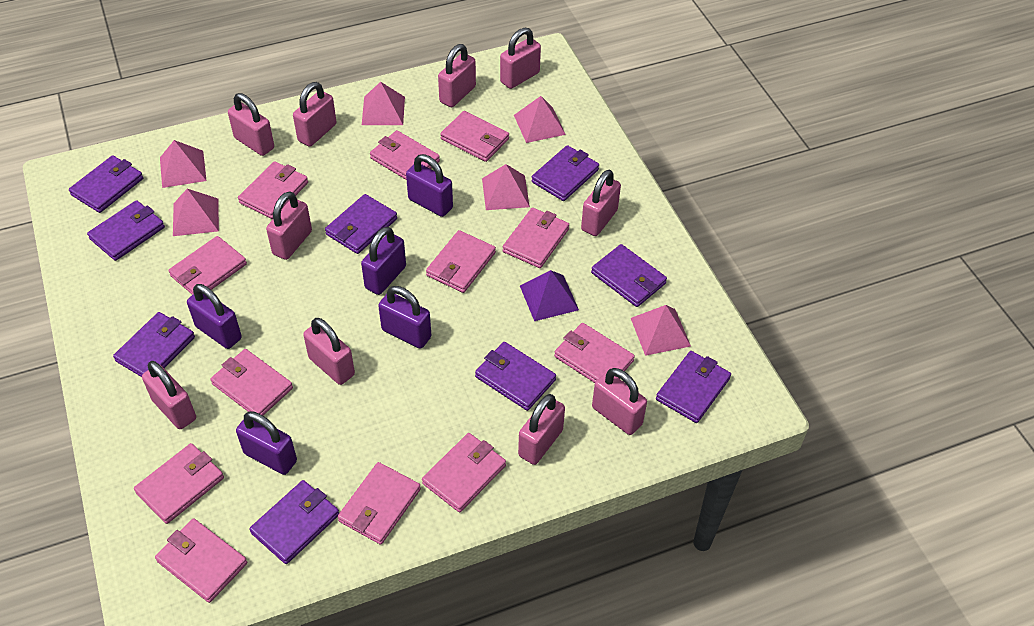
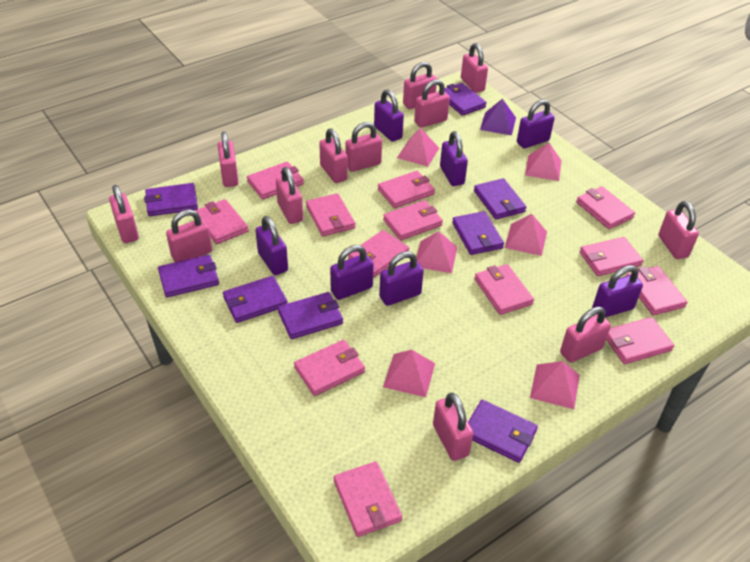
pink padlock: [142,361,196,429] [228,93,274,156] [266,191,312,260] [293,82,337,147] [303,318,355,385] [438,44,476,107] [500,28,541,89] [518,394,565,465] [581,170,621,236] [592,368,647,435] = 10 -> [109,185,139,243] [166,209,212,262] [218,131,239,187] [276,167,303,224] [319,128,348,183] [345,122,382,172] [403,62,437,109] [414,80,450,128] [433,392,474,461] [461,43,488,93] [560,307,611,363] [658,201,699,259] = 12
pink wallet: [134,443,224,524] [155,519,247,603] [169,236,247,295] [211,349,293,416] [238,161,308,219] [337,462,421,545] [370,130,440,180] [422,433,506,512] [426,230,496,293] [440,111,509,162] [503,208,569,268] [554,323,635,383] = 12 -> [195,199,249,244] [247,161,304,200] [294,340,365,396] [306,193,355,236] [334,461,402,537] [348,230,409,277] [378,171,435,208] [383,200,443,240] [475,264,534,315] [576,186,635,229] [580,237,643,276] [606,317,674,364] [626,266,688,315] = 13
purple padlock: [187,284,242,349] [236,411,297,475] [361,227,406,295] [378,286,431,349] [406,154,453,217] = 5 -> [255,216,288,275] [330,245,374,300] [374,89,404,142] [379,251,424,306] [440,131,468,186] [517,100,555,149] [592,265,643,317] = 7
purple wallet: [69,155,143,213] [87,200,165,261] [113,312,195,377] [249,480,339,564] [325,194,397,254] [475,342,556,411] [531,145,599,201] [591,244,667,307] [656,351,731,423] = 9 -> [144,183,198,216] [158,255,219,297] [223,276,288,323] [278,292,343,339] [444,83,486,116] [452,211,504,255] [468,400,538,463] [474,178,526,220] = 8

